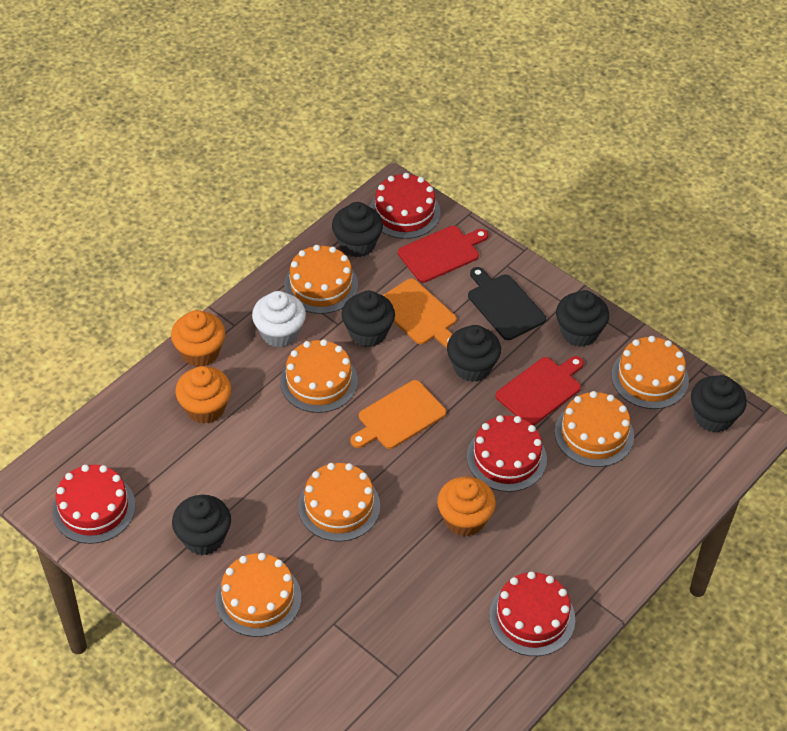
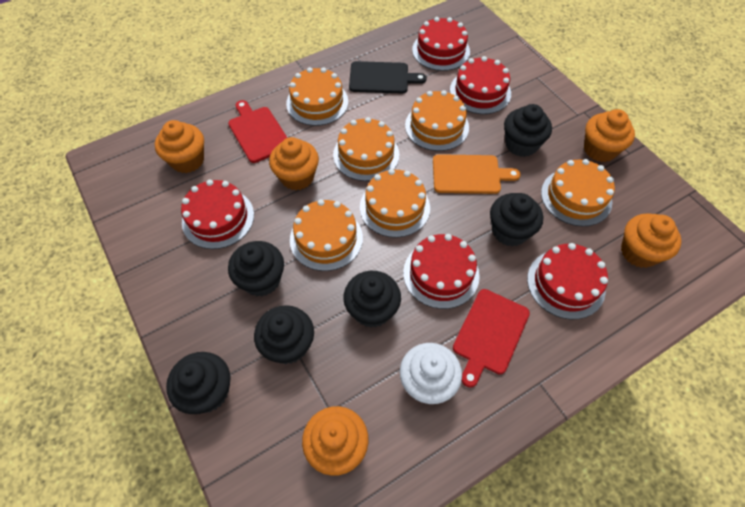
orange cupcake: [171,310,225,367] [175,366,231,424] [437,476,496,536] = 3 -> [155,120,204,173] [269,137,319,190] [302,406,369,476] [584,109,635,162] [621,213,682,268] = 5
orange cutting board: [350,380,446,449] [382,278,457,348] = 2 -> [433,154,521,194] = 1
red cake: [52,464,135,544] [370,173,441,239] [467,415,547,492] [489,571,575,656] = 4 -> [181,180,254,249] [403,234,480,309] [412,17,470,71] [450,56,511,114] [527,243,608,319] = 5

